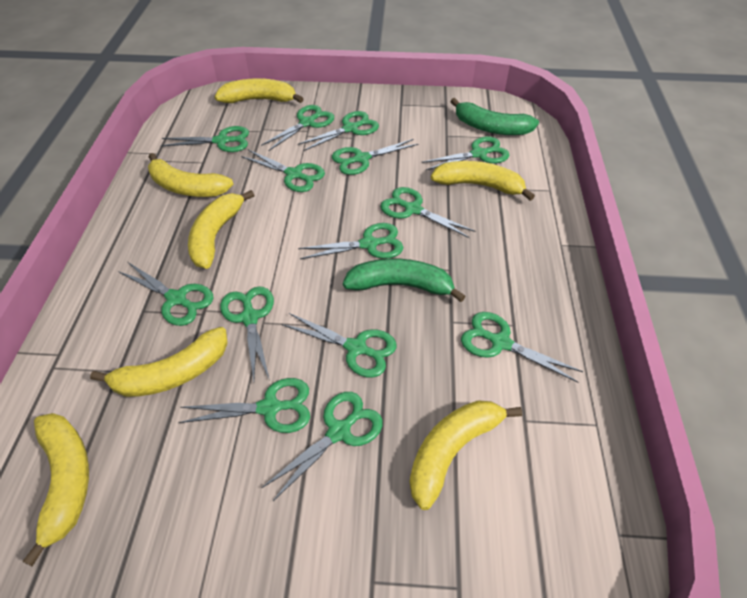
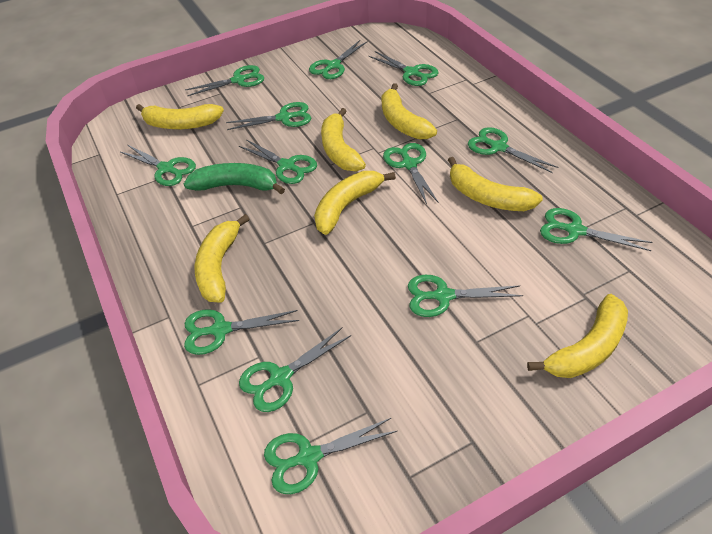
green banana: [343,259,466,302] [450,98,539,135] = 2 -> [184,163,285,194] = 1
green scissors: [118,262,214,326] [160,126,249,152] [179,378,310,433] [220,286,274,381] [241,150,325,192] [261,105,334,151] [262,392,383,501] [282,313,397,377] [298,111,379,151] [298,223,403,259] [332,139,419,175] [380,187,475,238] [421,136,510,170] [461,312,583,383] = 14 -> [120,145,196,186] [184,309,299,355] [185,65,264,96] [226,102,311,130] [239,139,317,184] [239,327,351,412] [264,418,397,494] [309,40,368,79] [369,51,438,86] [383,143,439,204] [408,275,523,317] [468,127,558,173] [540,208,652,251] = 13

